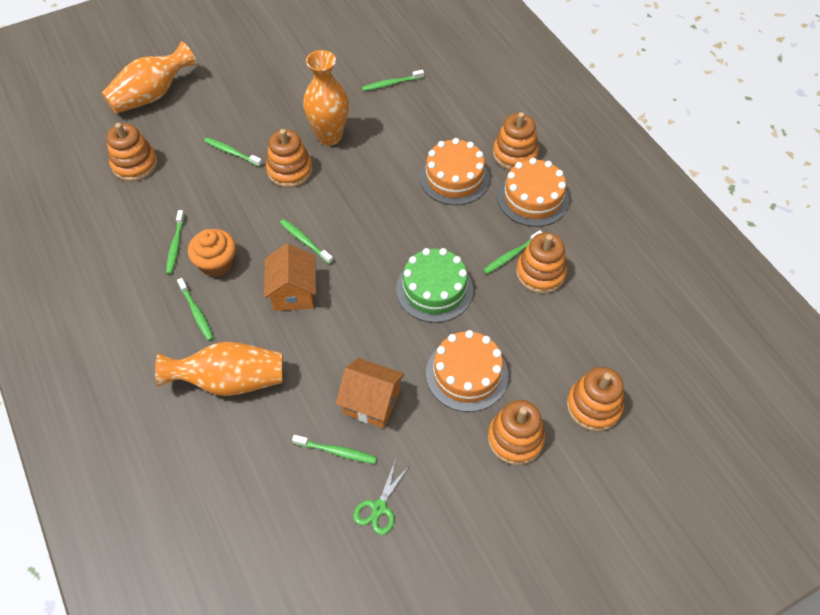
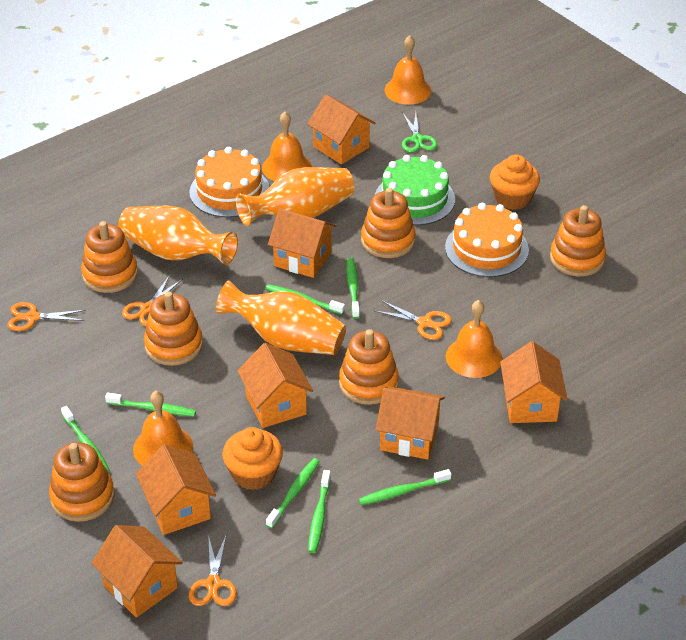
orange bell: none = 0 -> [133,391,193,466] [262,111,312,181] [385,36,431,105] [446,300,502,378] = 4
orange cake: [419,138,490,205] [426,330,508,412] [497,158,569,227] = 3 -> [189,147,269,218] [445,203,529,277] = 2
orange cupcake: [188,229,236,277] = 1 -> [222,427,283,490] [490,155,540,210] = 2
orange house: [264,243,316,311] [336,358,404,428] = 2 -> [91,525,183,618] [136,444,216,535] [237,343,313,428] [268,209,336,278] [307,94,375,164] [376,386,445,460] [500,341,567,423] = 7
orange scissors: none = 0 -> [7,302,86,331] [122,275,183,326] [189,533,237,606] [375,300,452,340] = 4

